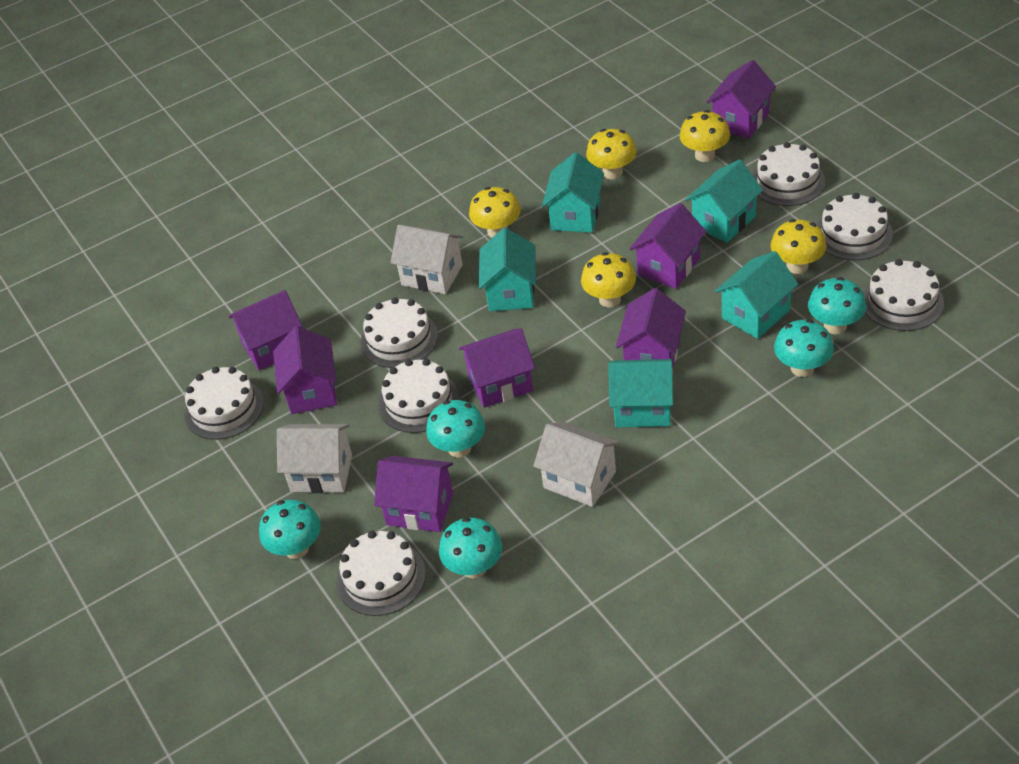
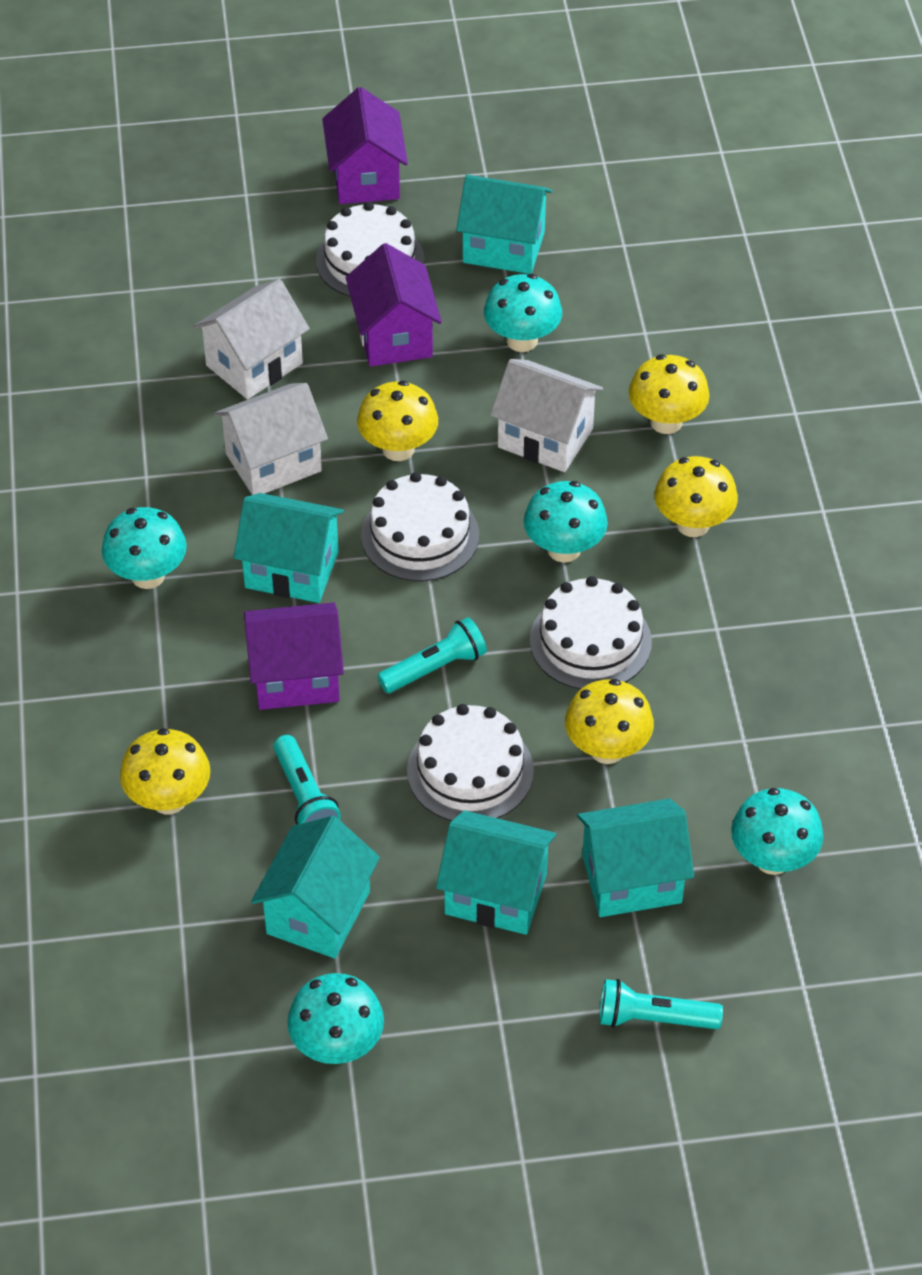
purple house: [228,290,303,370] [273,326,337,414] [374,456,453,532] [459,328,535,408] [616,288,686,370] [629,203,707,289] [706,60,776,139] = 7 -> [244,602,344,710] [322,87,408,204] [346,243,442,367] = 3
turquoise flashlight: none = 0 -> [273,735,341,825] [377,617,487,693] [599,979,723,1029] = 3
white cake: [184,367,264,440] [336,530,426,616] [360,297,438,368] [378,359,459,433] [752,142,825,206] [817,193,893,260] [863,259,944,331] = 7 -> [316,202,425,297] [361,472,479,581] [407,704,534,821] [530,576,652,689] = 4

